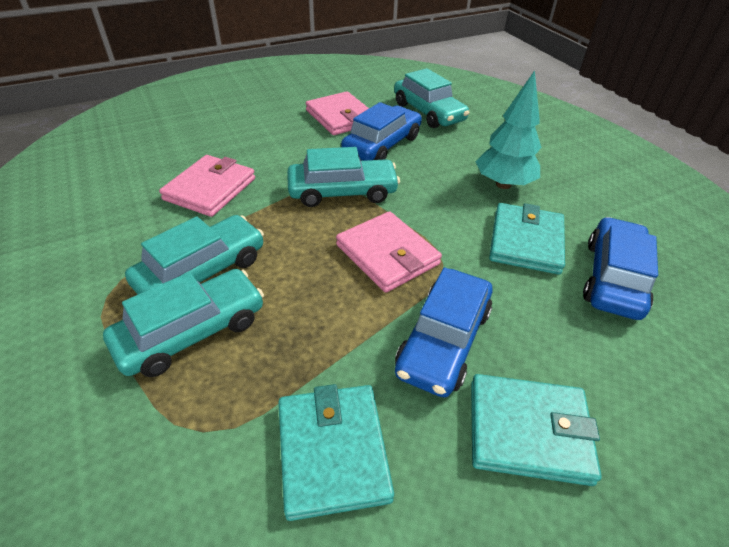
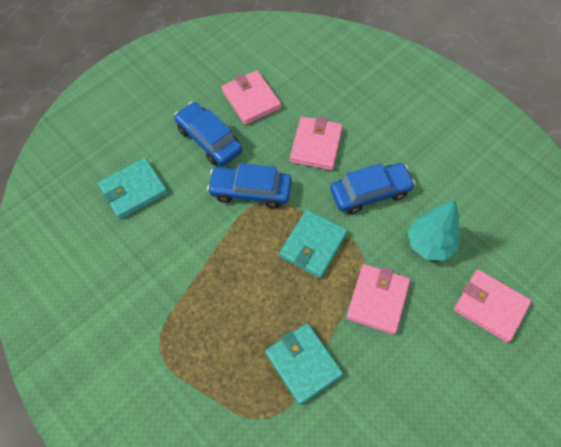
pink wallet: [159,155,255,217] [306,91,369,135] [336,211,442,293] = 3 -> [221,70,281,125] [290,116,343,170] [346,264,411,335] [454,270,531,343] = 4
turquoise car: [103,269,264,377] [125,215,264,294] [287,147,400,207] [394,68,470,128] = 4 -> none = 0

